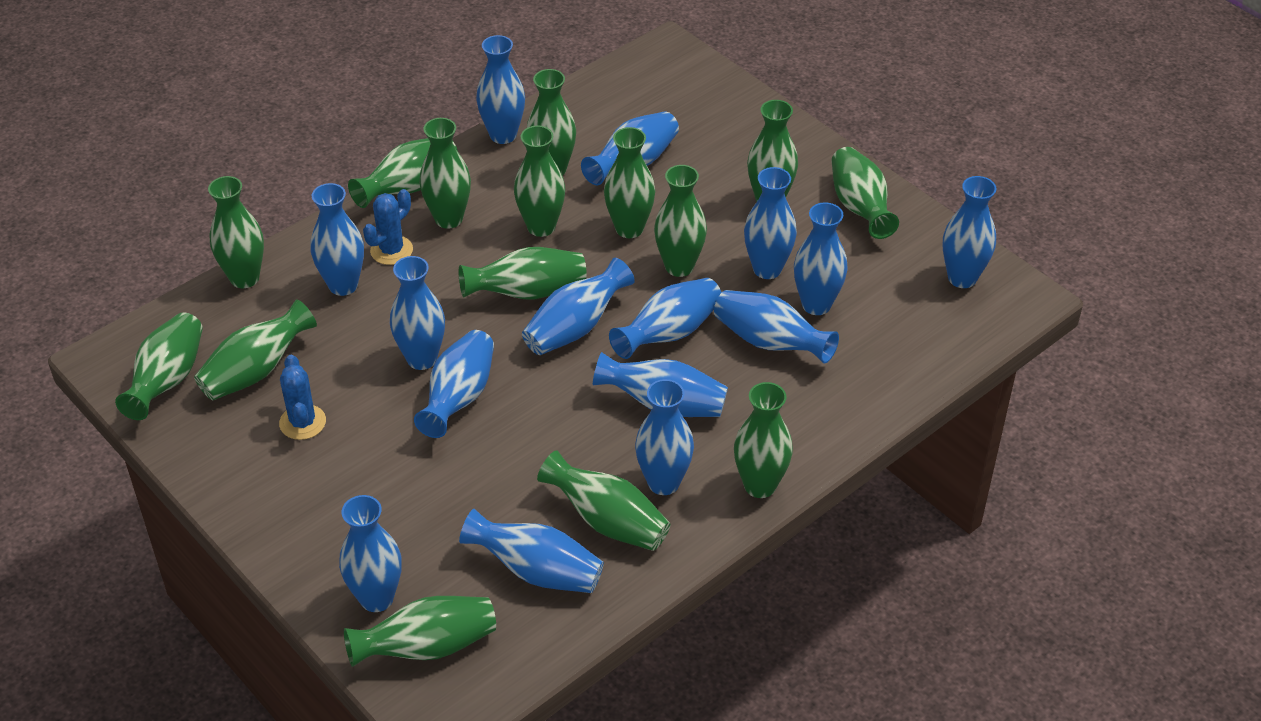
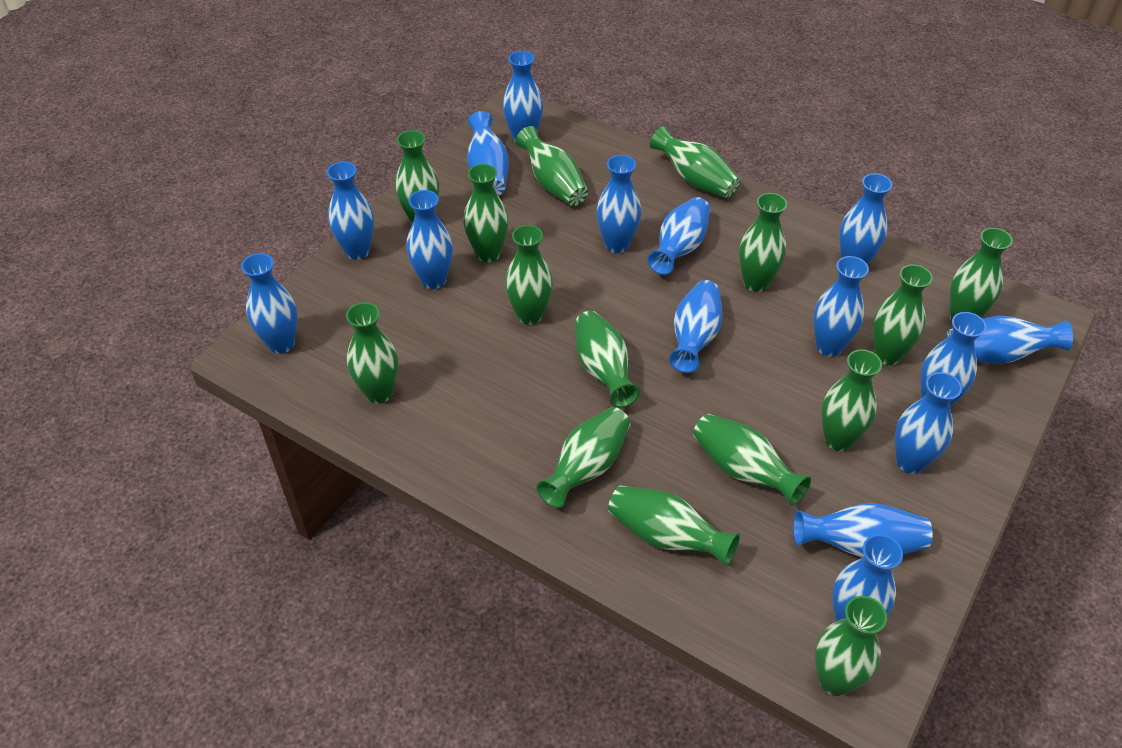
blue cactus: [279,355,326,440] [363,189,413,265] = 2 -> none = 0

